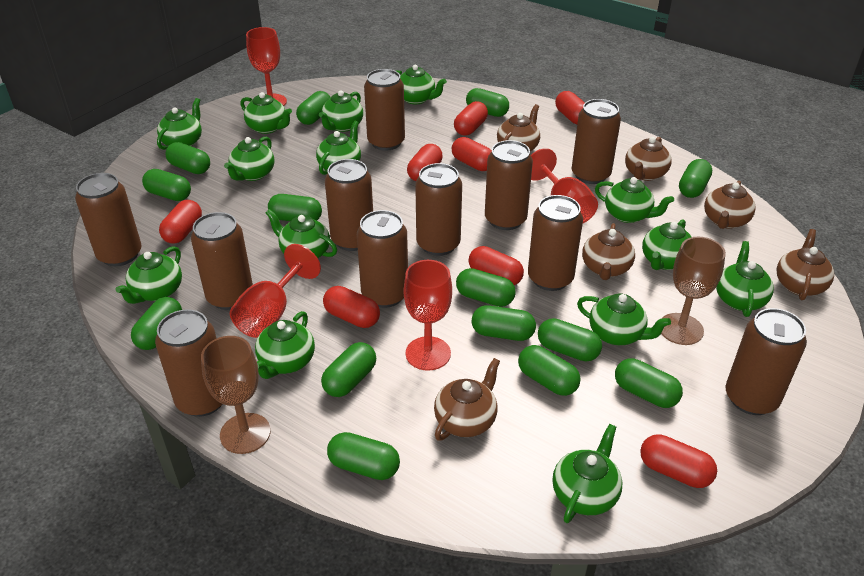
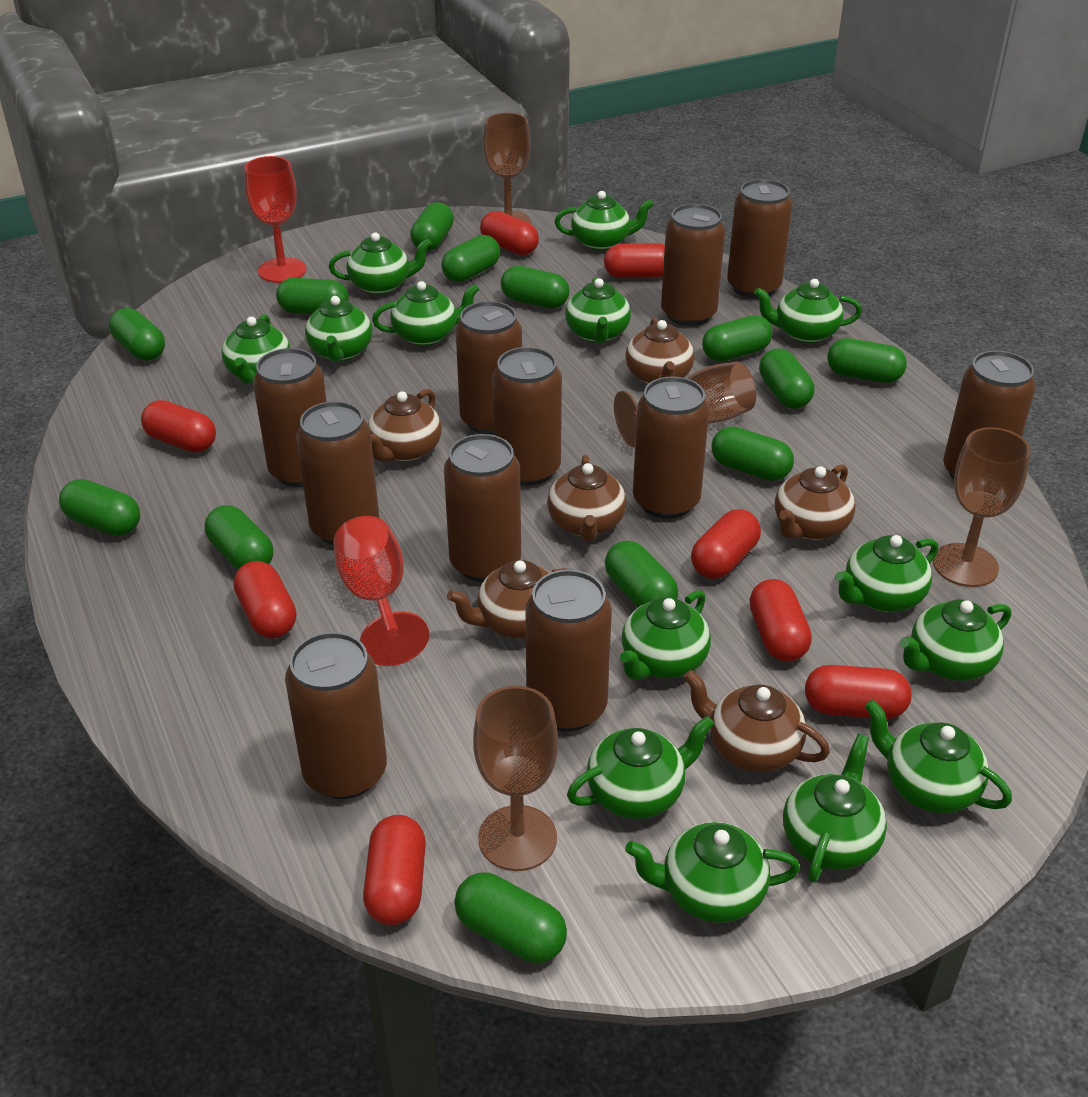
brown goblet: [201,336,271,454] [661,237,726,345] = 2 -> [473,686,558,871] [483,113,531,224] [614,362,756,447] [933,427,1030,587] = 4
green capsule: [131,297,182,350] [142,169,191,201] [165,142,210,174] [268,194,322,221] [296,91,331,125] [321,342,376,397] [327,432,400,480] [456,268,516,307] [466,88,509,117] [472,305,536,341] [518,345,581,396] [538,318,602,361] [615,358,683,408] [679,159,712,198] = 14 -> [59,479,140,536] [109,308,165,361] [205,505,273,570] [276,278,349,314] [410,202,454,251] [442,235,500,282] [454,873,567,963] [501,266,569,308] [605,541,678,607] [702,315,773,362] [711,426,794,481] [759,348,814,409] [827,338,907,383] = 13
red goblet: [230,244,321,338] [246,27,287,106] [404,260,452,371] [531,148,598,223] = 4 -> [244,156,307,283] [333,516,429,666] = 2

